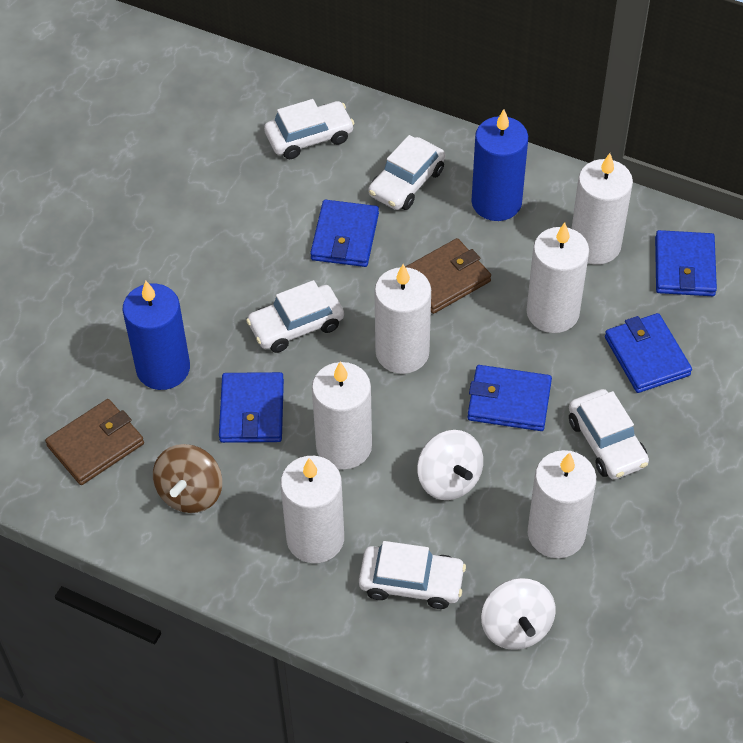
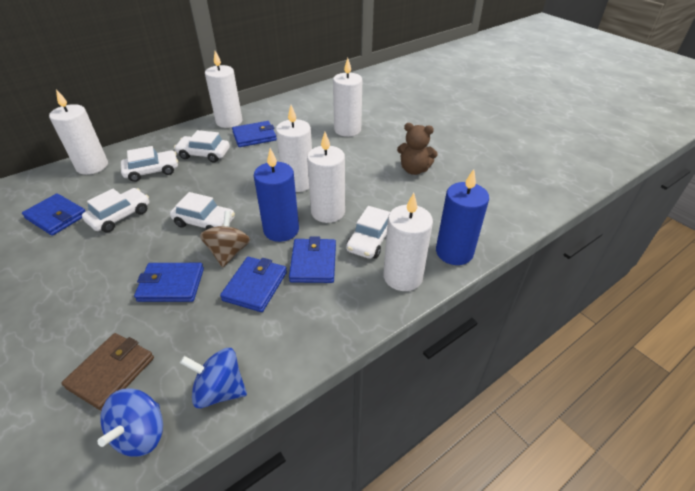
blue spinning top: none = 0 -> [97,388,163,457] [180,348,247,408] = 2
brown teddy bear: none = 0 -> [397,123,438,175] = 1
brown wallet: [45,399,144,485] [405,238,491,314] = 2 -> [61,333,154,411] = 1
white spinning top: [417,430,483,500] [481,578,556,650] = 2 -> none = 0

